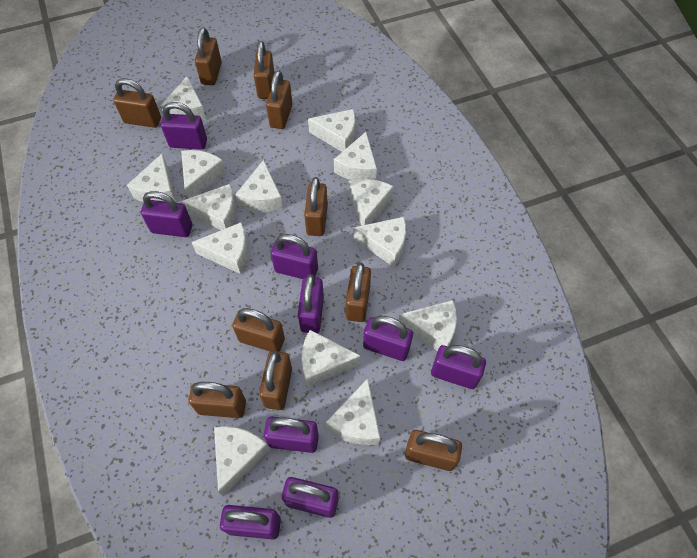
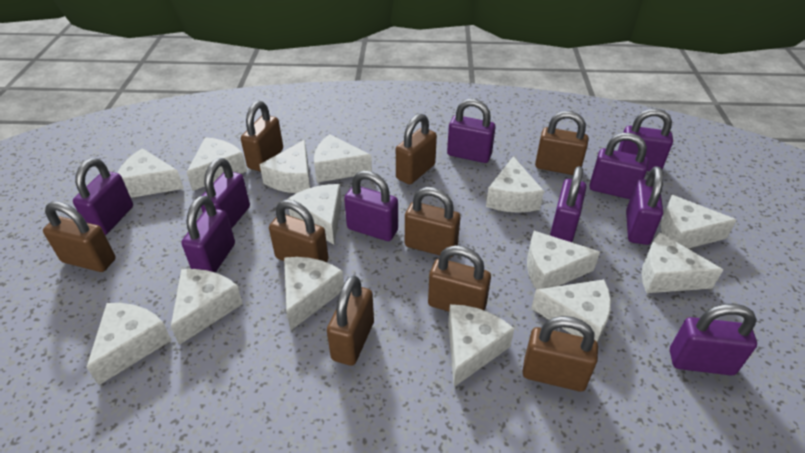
brown padlock: [113,78,161,128] [188,382,246,418] [195,27,222,85] [232,308,285,352] [254,41,275,99] [259,351,292,410] [266,71,292,129] [304,177,328,236] [346,263,371,322] [405,430,462,471] = 10 -> [43,201,116,272] [241,101,283,172] [269,200,329,262] [327,276,374,366] [396,114,437,185] [405,187,460,258] [428,245,491,311] [522,316,598,392] [535,111,589,175] = 9
purple padlock: [141,191,192,237] [161,102,207,150] [220,505,281,539] [264,417,319,453] [271,234,318,279] [282,477,339,518] [298,274,324,333] [363,316,413,361] [431,345,486,389] = 9 -> [73,158,133,235] [182,196,235,273] [201,158,250,229] [344,171,398,241] [447,99,496,163] [550,166,587,242] [589,133,648,199] [618,109,673,171] [626,166,663,245] [670,304,757,376] = 10

